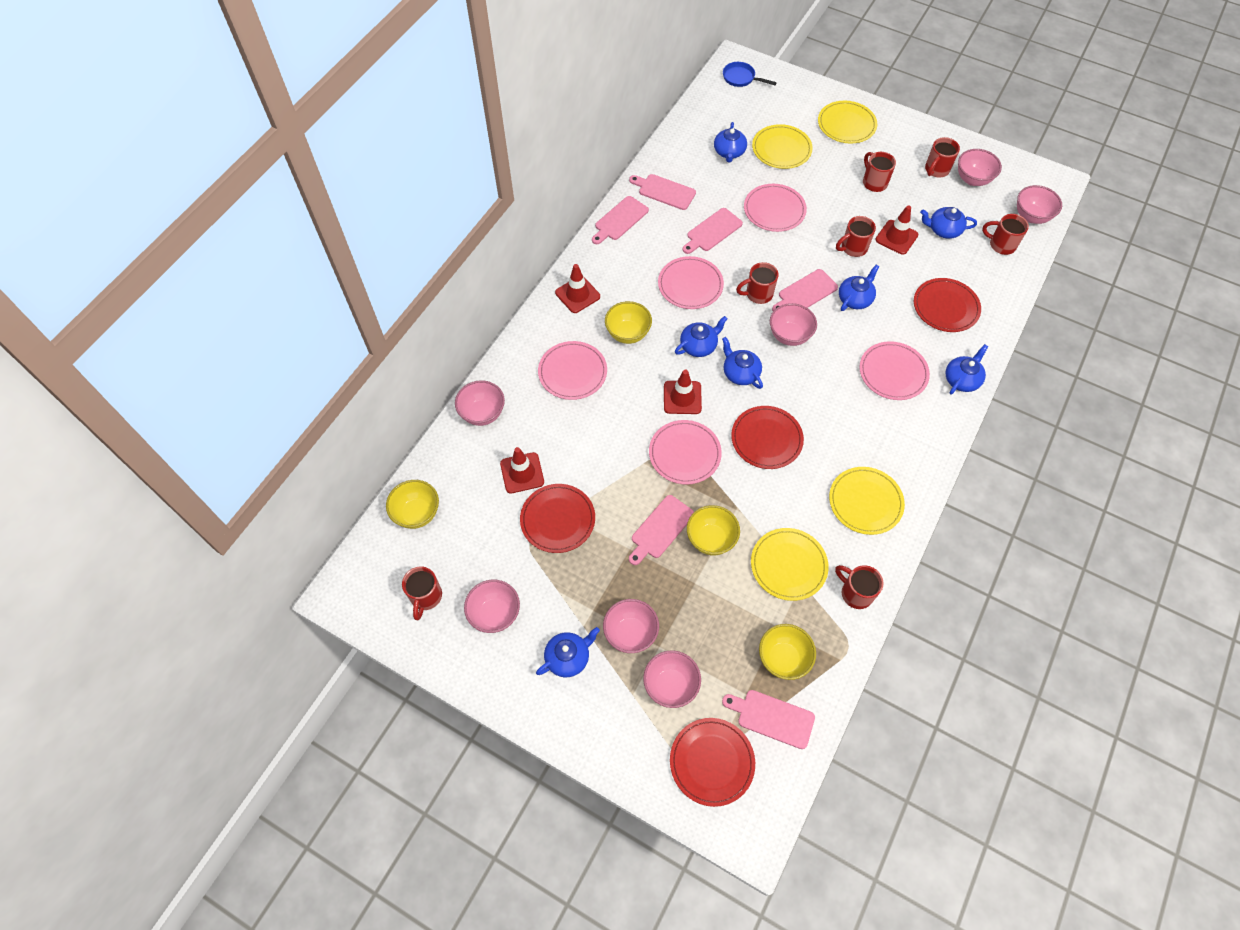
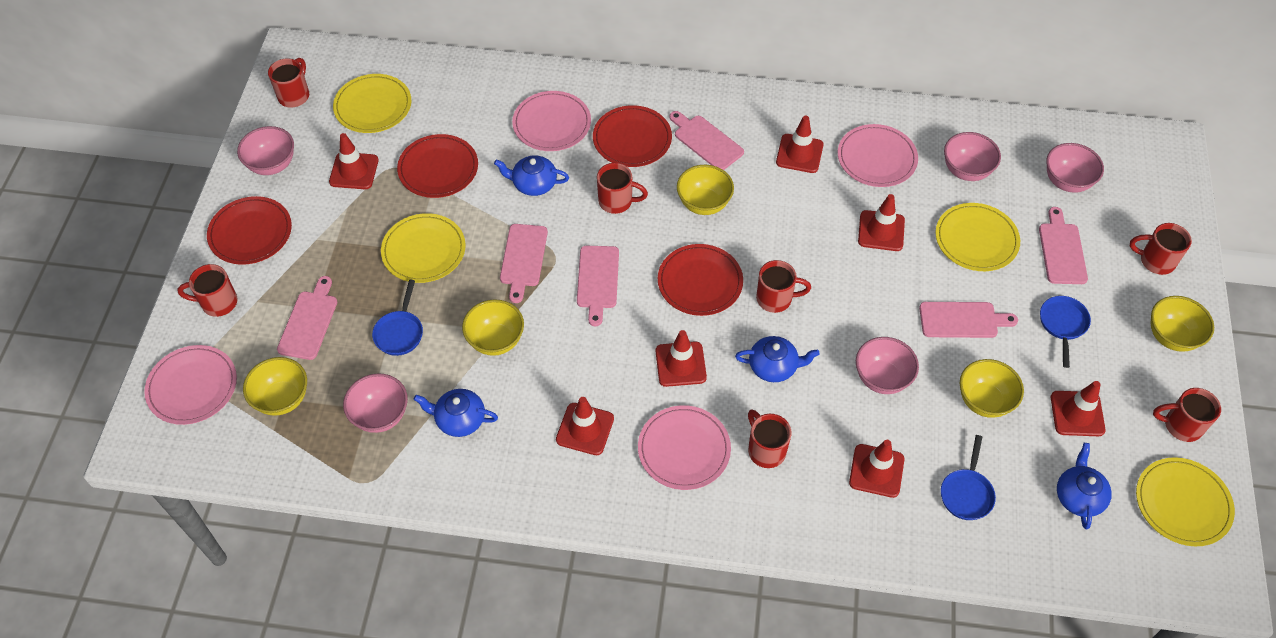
blue pan: [723,62,777,87] = 1 -> [372,280,423,356] [941,435,996,520] [1040,296,1091,368] = 3
blue teapot: [536,627,600,678] [675,316,728,357] [714,122,747,163] [722,337,763,389] [839,265,879,311] [920,207,977,239] [946,344,988,395] = 7 -> [414,389,498,437] [494,155,569,196] [735,336,819,382] [1057,443,1112,529] = 4
pink bowl: [455,380,505,426] [464,580,520,633] [603,599,659,653] [643,650,701,708] [770,303,817,346] [958,149,1002,186] [1017,185,1062,224] = 7 -> [237,126,294,175] [343,373,408,433] [856,337,919,394] [944,132,1001,181] [1046,143,1104,193] = 5
pink plate: [538,341,607,400] [649,420,722,484] [658,256,724,309] [744,184,807,232] [859,341,930,400] = 5 -> [144,345,237,425] [512,91,591,151] [638,405,731,490] [838,124,918,187] = 4
red traffic cone: [500,447,544,493] [555,264,600,313] [664,370,702,414] [875,205,918,255] = 4 -> [329,133,379,189] [556,397,614,455] [656,330,707,387] [776,116,824,173] [849,440,905,498] [858,194,905,251] [1051,381,1106,436] = 7
yellow bowl: [386,480,439,529] [605,301,652,344] [687,505,740,555] [759,624,816,680] = 4 -> [243,357,307,416] [462,299,524,356] [677,165,734,215] [960,359,1024,418] [1151,296,1214,352] = 5

